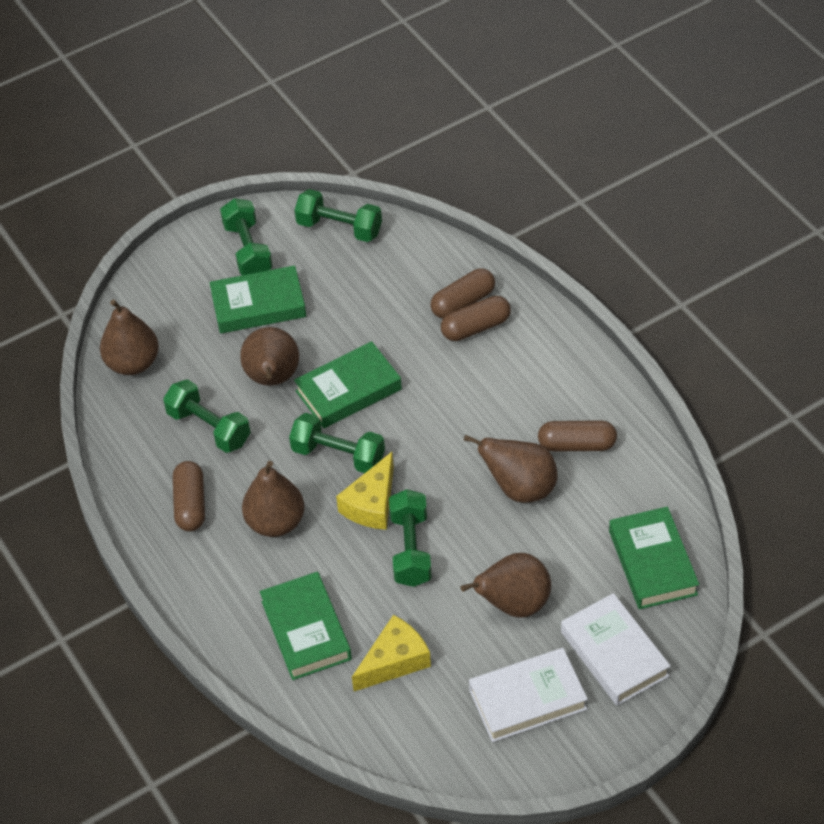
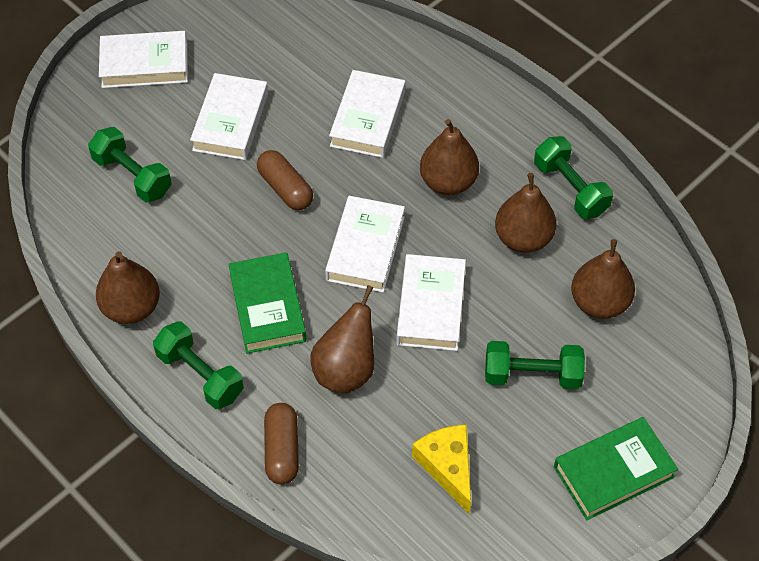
brown capsule: [173,461,205,531] [430,268,495,319] [441,296,511,341] [538,420,617,452] = 4 -> [257,150,313,210] [264,403,299,484] = 2
green book: [209,265,306,334] [260,572,352,680] [294,341,402,428] [609,507,699,609] = 4 -> [228,252,307,354] [554,417,678,520] = 2
green dumbbell: [163,379,250,453] [220,198,273,275] [289,413,385,473] [295,189,382,242] [389,489,432,587] = 5 -> [88,127,172,203] [153,321,244,409] [485,341,585,389] [534,136,613,219] = 4
white book: [469,648,588,742] [561,593,671,706] = 2 -> [99,31,188,88] [190,73,268,160] [325,196,405,293] [329,70,405,158] [396,254,466,351] = 5
yellow cheese: [336,452,394,530] [352,615,431,691] = 2 -> [412,425,471,514] = 1

